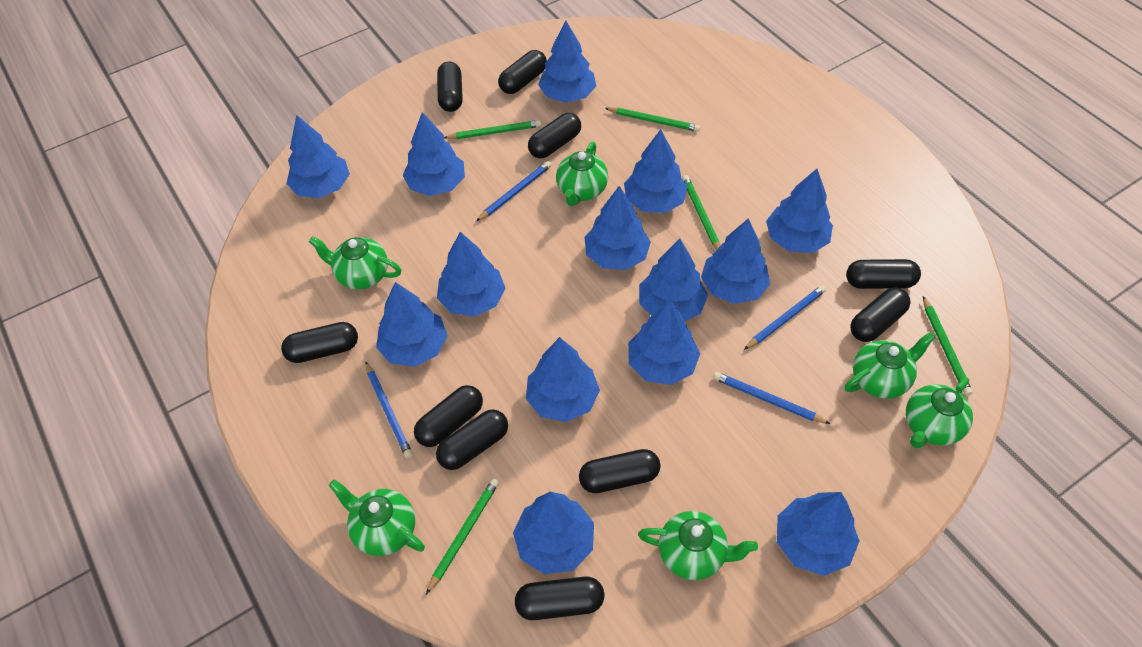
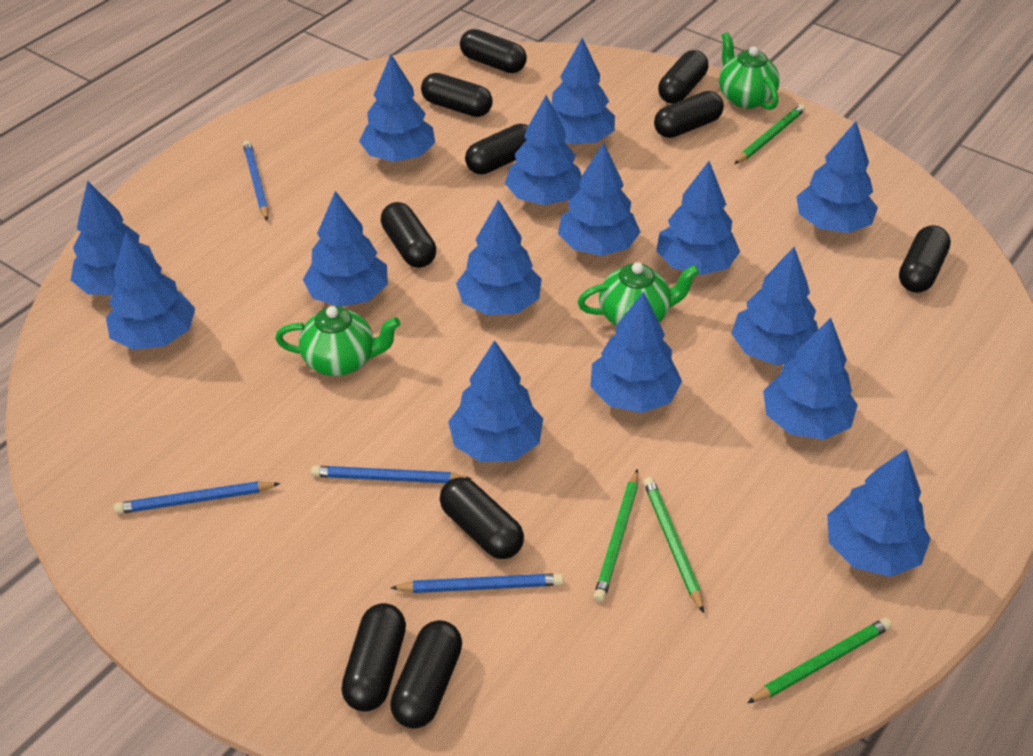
blue tree: [286,115,350,198] [376,282,448,367] [402,112,465,196] [437,232,506,317] [513,492,594,574] [526,337,600,422] [538,20,596,103] [584,186,651,270] [624,129,688,213] [628,300,700,385] [639,238,708,321] [701,218,770,304] [766,169,833,253] [777,492,860,576] = 14 -> [71,181,156,295] [106,232,195,350] [303,191,388,307] [359,54,435,162] [448,340,543,462] [456,200,542,315] [505,95,582,205] [552,38,615,144] [558,143,640,256] [590,292,682,413] [656,161,740,275] [731,247,818,365] [763,318,858,440] [796,121,878,233] [827,449,931,577] = 15
green pencil: [426,478,499,594] [444,120,541,139] [605,108,700,132] [682,175,720,250] [923,296,973,396] = 5 -> [594,469,638,602] [643,477,704,613] [734,104,806,164] [747,617,892,703] = 4
green teapot: [309,236,401,290] [329,479,425,556] [556,142,608,206] [638,511,758,580] [845,332,936,399] [906,377,973,448] = 6 -> [275,306,400,376] [578,262,699,326] [719,32,780,110] = 3

